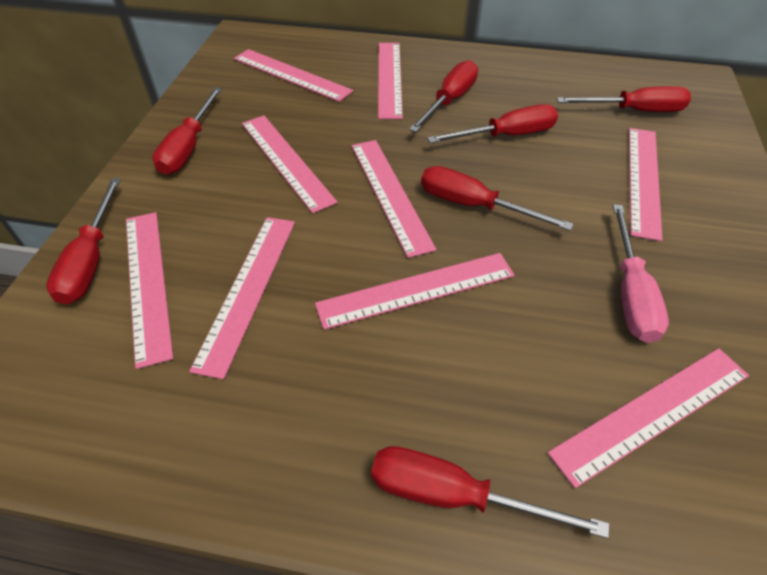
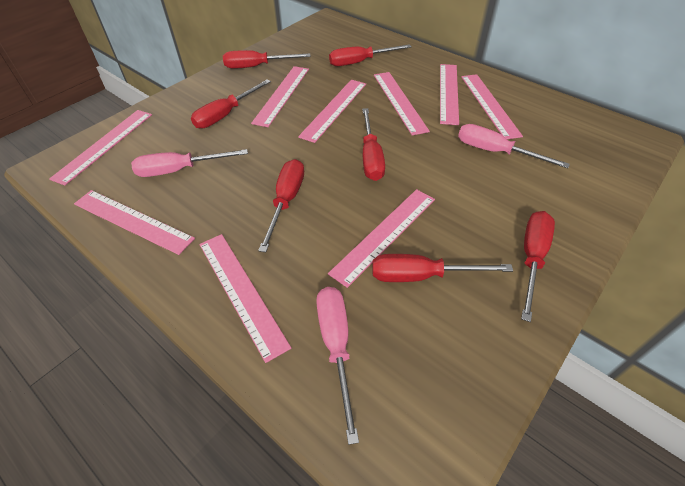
pink screwdriver: [613,204,669,343] = 1 -> [131,149,248,177] [316,287,359,445] [458,124,570,168] = 3

